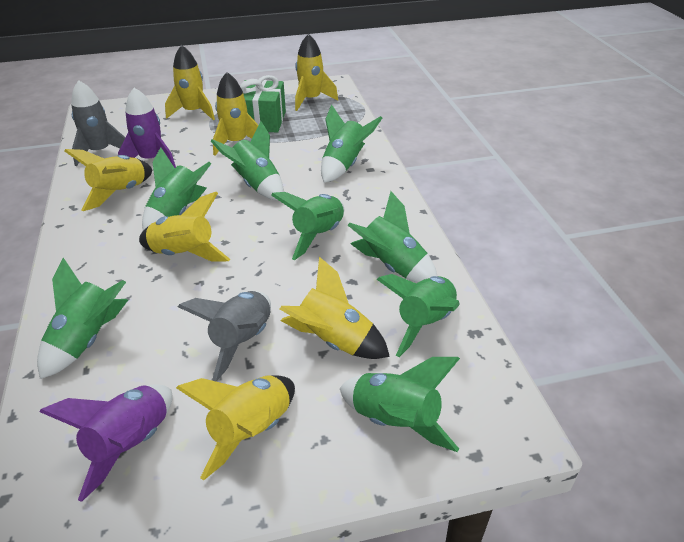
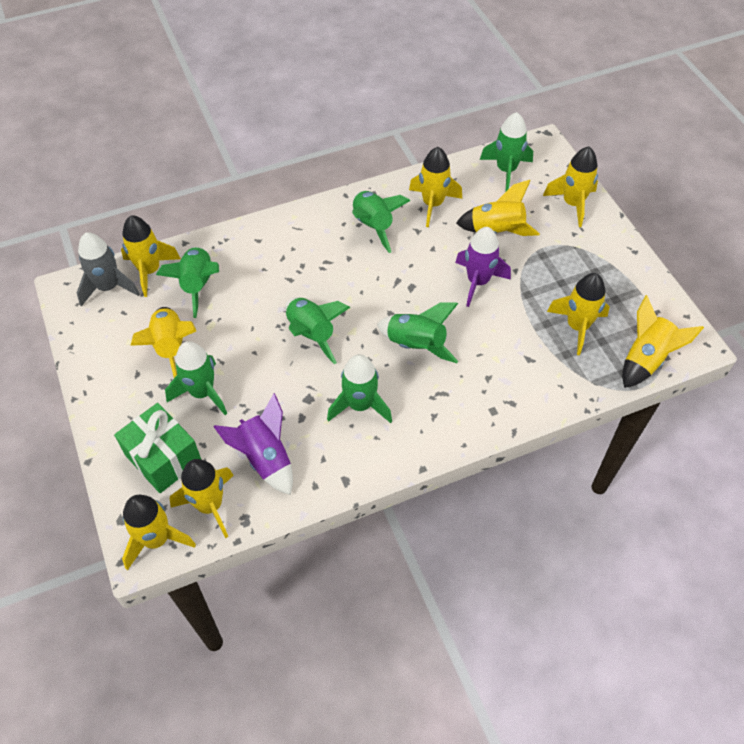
green rocket: [37,258,128,379] [142,147,211,231] [210,121,284,201] [271,192,344,260] [321,105,382,183] [340,357,460,452] [348,191,437,283] [377,274,460,357] = 8 -> [156,247,219,318] [165,341,227,415] [285,297,350,364] [327,354,392,423] [352,191,410,253] [377,302,458,363] [480,112,533,192] = 7
grey rocket: [71,80,125,166] [178,291,271,381] = 2 -> [77,232,140,307] = 1
yellow rocket: [64,149,153,211] [139,192,230,262] [165,45,215,120] [176,375,295,481] [213,72,258,156] [280,257,390,359] [295,34,338,111] = 7 -> [121,215,181,297] [122,495,196,571] [130,307,196,378] [170,459,234,538] [409,147,462,227] [456,180,540,236] [543,146,598,227] [547,273,610,355] [622,295,704,388] = 9

